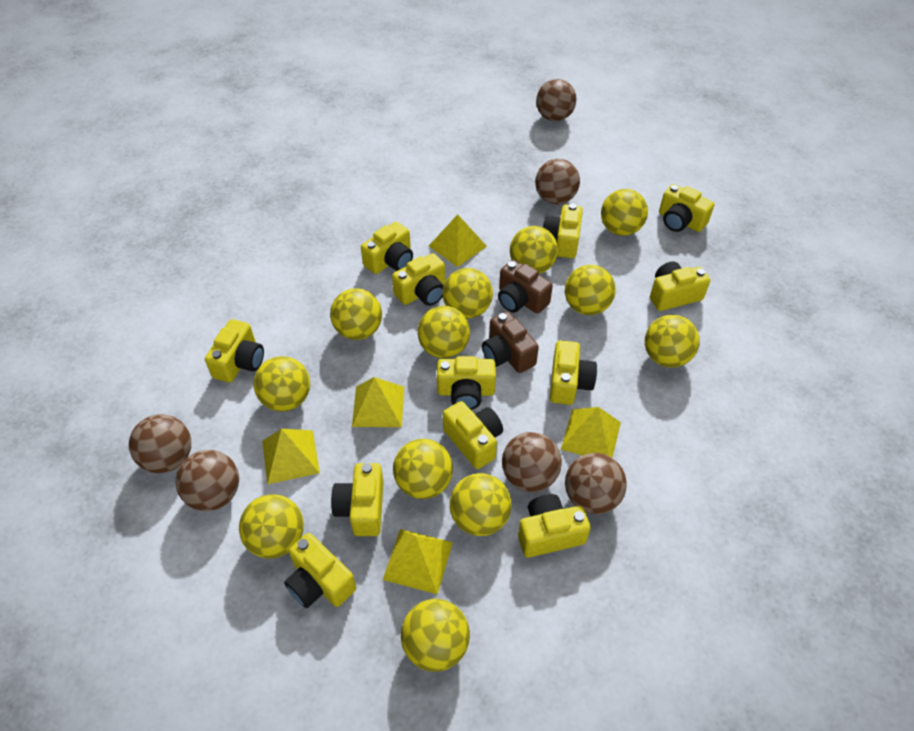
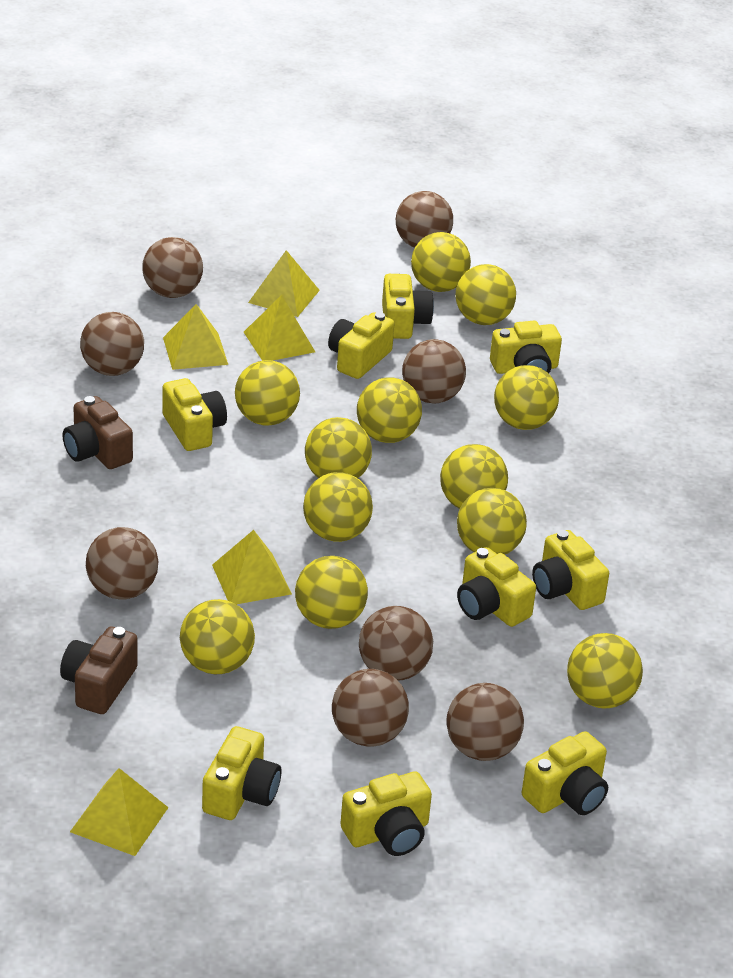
brown ball: [129,414,191,473] [176,450,239,511] [502,432,562,492] [535,159,580,204] [536,79,576,121] [565,453,627,514] = 6 -> [80,312,144,376] [86,527,158,600] [142,237,203,298] [332,669,409,747] [359,606,433,681] [396,191,453,248] [402,339,466,403] [446,683,524,761] = 8
yellow camera: [205,319,264,383] [284,533,356,608] [331,463,384,536] [361,222,413,274] [392,253,445,306] [437,356,496,410] [443,401,503,469] [518,494,591,558] [542,204,583,258] [550,340,597,405] [650,261,710,311] [659,184,714,232] = 12 -> [162,378,227,451] [202,726,281,820] [328,312,394,379] [340,771,432,856] [382,274,434,339] [457,547,536,627] [490,321,562,374] [522,731,608,815] [532,530,609,610] = 9

